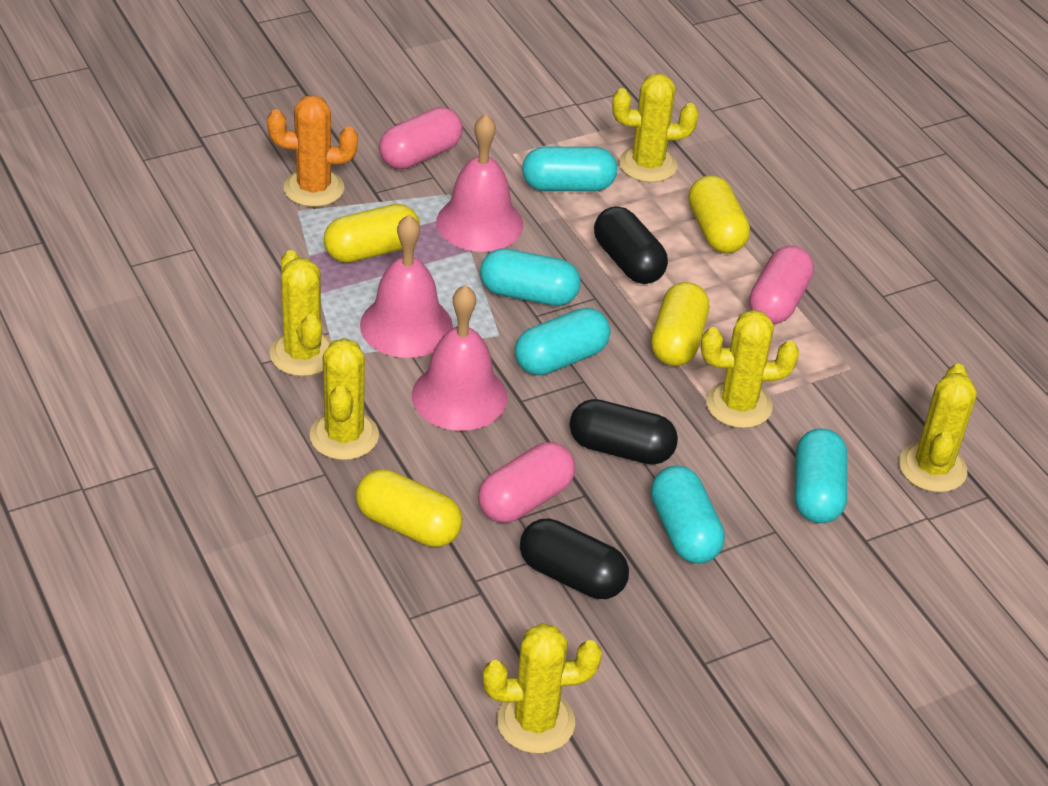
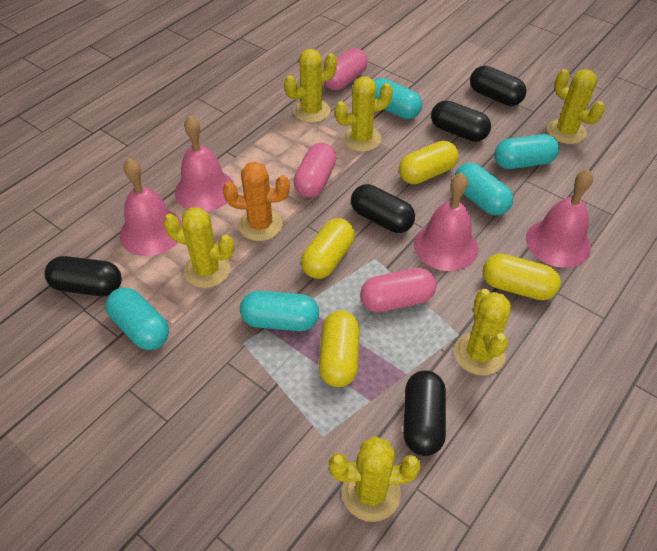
black capsule: [520,519,629,599] [570,399,678,465] [594,206,668,284] = 3 -> [45,256,122,296] [351,184,415,233] [403,370,446,456] [431,100,491,142] [470,66,527,106] = 5
pink bell: [360,215,453,358] [412,285,508,431] [436,114,523,252] = 3 -> [120,158,182,256] [175,116,234,212] [414,173,478,271] [526,169,593,268] = 4

